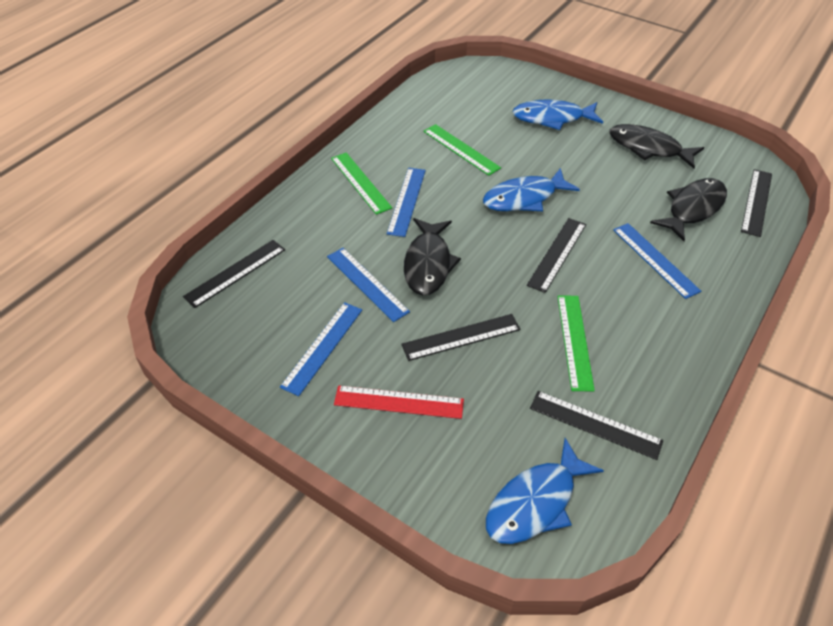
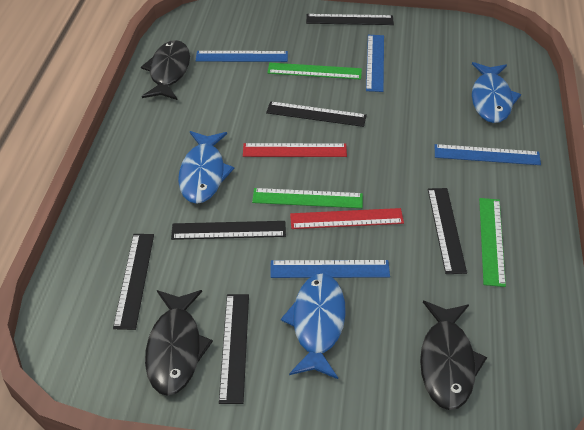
black ruler: [183,240,285,308] [401,314,521,361] [527,218,586,293] [530,391,663,460] [741,169,772,237] = 5 -> [113,234,154,330] [171,221,286,240] [219,294,249,404] [266,101,367,127] [306,14,394,25] [428,188,467,274] = 6
red ruler: [334,386,464,419] = 1 -> [243,143,347,157] [290,208,404,229] = 2

